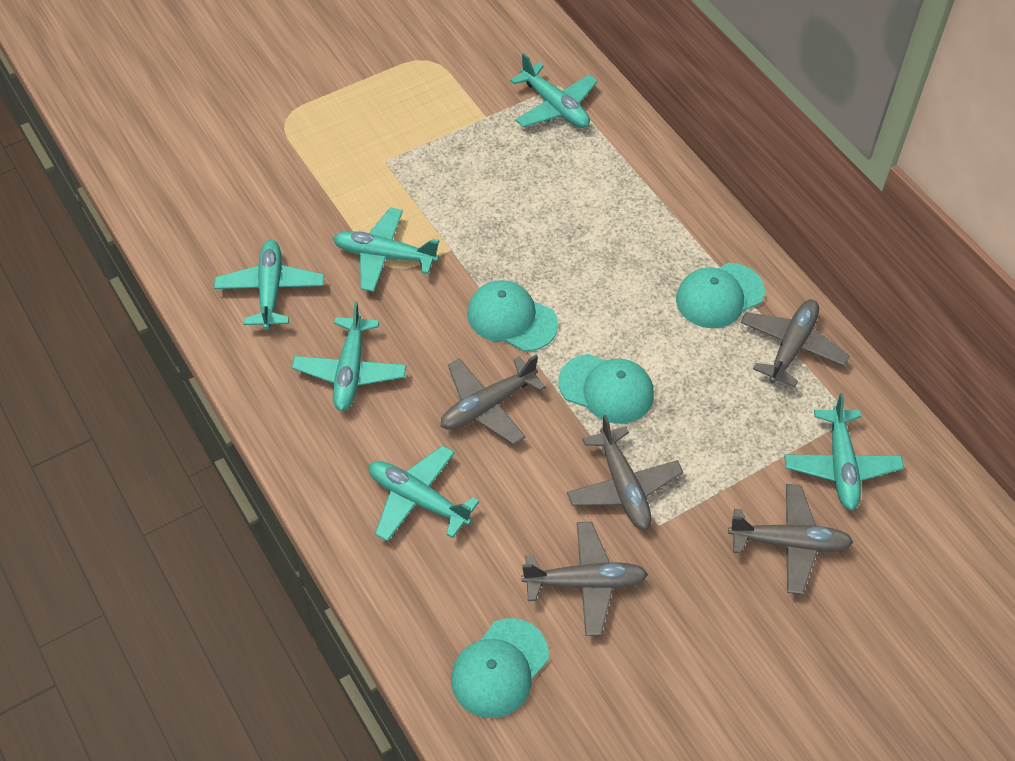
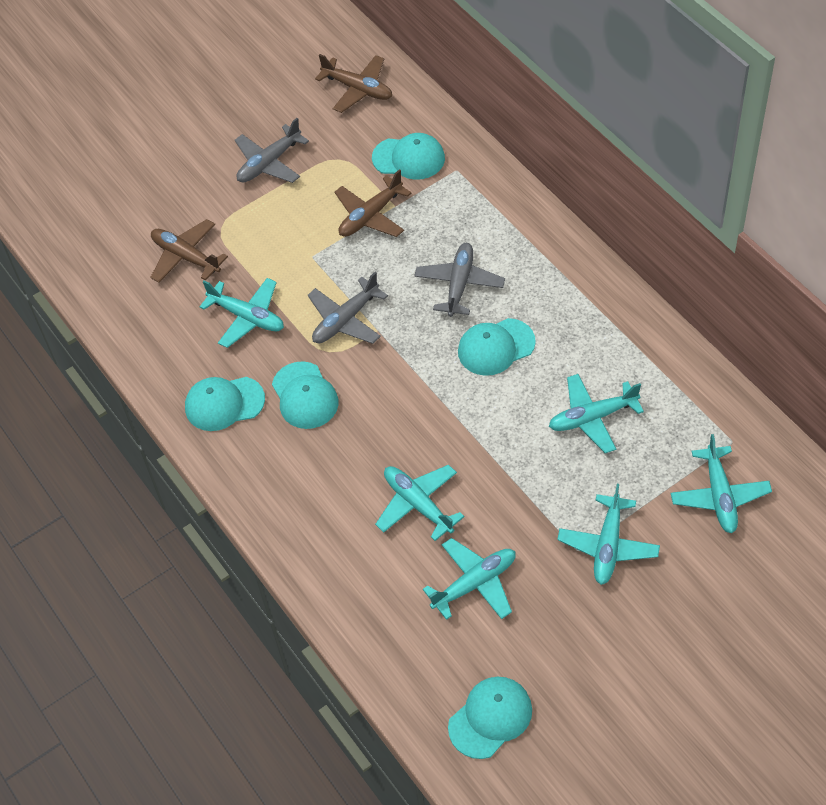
brown plane: none = 0 -> [150,219,228,283] [315,54,392,113] [334,169,412,237] = 3
grey plane: [441,355,546,445] [521,522,648,636] [567,415,683,530] [728,484,853,594] [741,300,850,387] = 5 -> [235,118,309,183] [308,272,388,344] [414,243,505,317] = 3
turquoise cap: [451,618,549,718] [467,280,558,352] [558,354,654,424] [676,263,765,329] = 4 -> [185,377,265,431] [272,361,339,429] [372,133,445,180] [448,677,532,759] [458,318,536,376] = 5

